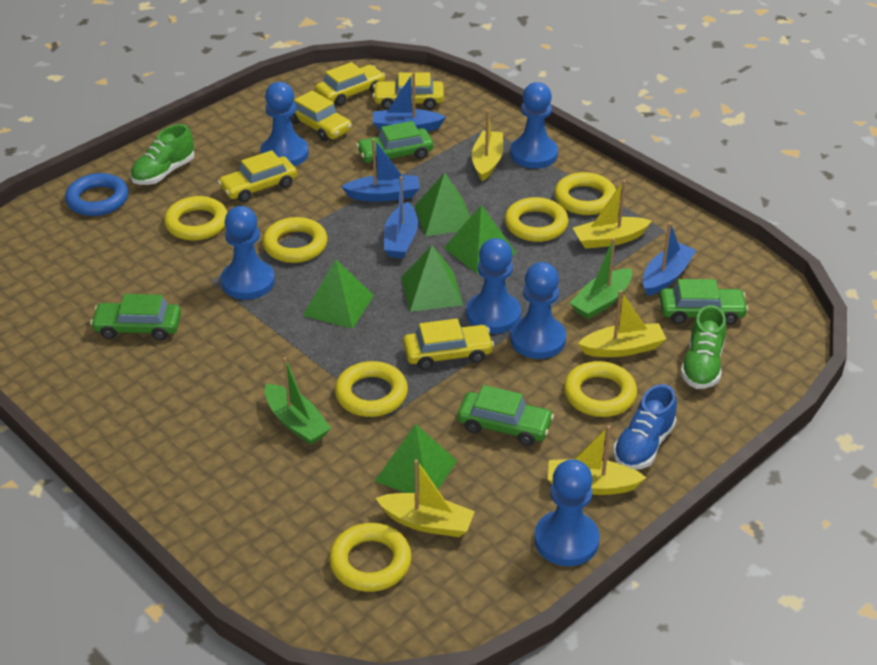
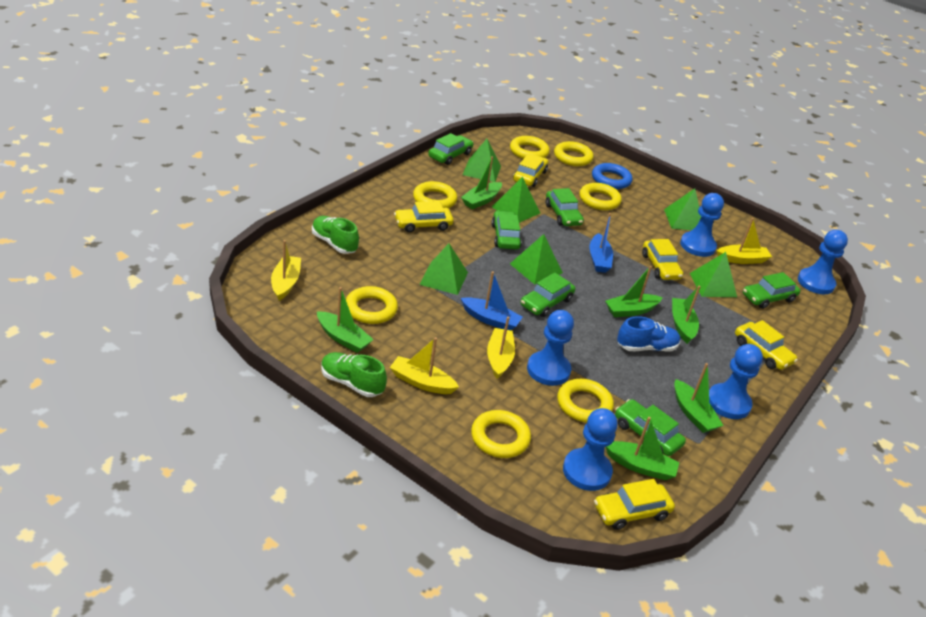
blue boat: [341,139,420,202] [373,72,446,132] [384,176,418,258] [642,222,696,296] = 4 -> [461,271,523,330] [589,213,613,273] = 2
blue pawn: [221,206,275,300] [260,82,309,166] [466,238,521,334] [510,82,558,169] [510,262,566,359] [534,459,600,566] = 6 -> [527,310,574,386] [563,408,618,491] [680,193,724,257] [709,344,763,419] [798,230,848,294] = 5
green boat: [265,357,331,445] [570,238,632,319] = 2 -> [317,287,374,353] [461,156,502,209] [605,266,663,317] [606,417,679,480] [672,286,701,344] [674,363,724,433] = 6
green car: [90,294,181,341] [356,121,434,167] [457,385,554,446] [659,279,749,325] = 4 -> [428,133,473,165] [491,211,522,250] [520,273,575,317] [546,188,584,226] [615,399,686,456] [743,272,800,309] = 6
green pyramid: [302,259,374,329] [375,424,457,493] [401,245,463,312] [415,172,470,236] [444,205,516,274] = 5 -> [419,244,468,295] [463,139,501,182] [492,177,540,223] [510,234,563,285] [664,188,702,230] [690,252,737,297] = 6
yellow boat: [376,459,475,537] [472,110,503,182] [548,425,647,495] [573,180,652,249] [578,290,666,357] = 5 -> [271,240,301,301] [390,337,459,394] [487,317,515,379] [717,218,772,264] = 4

